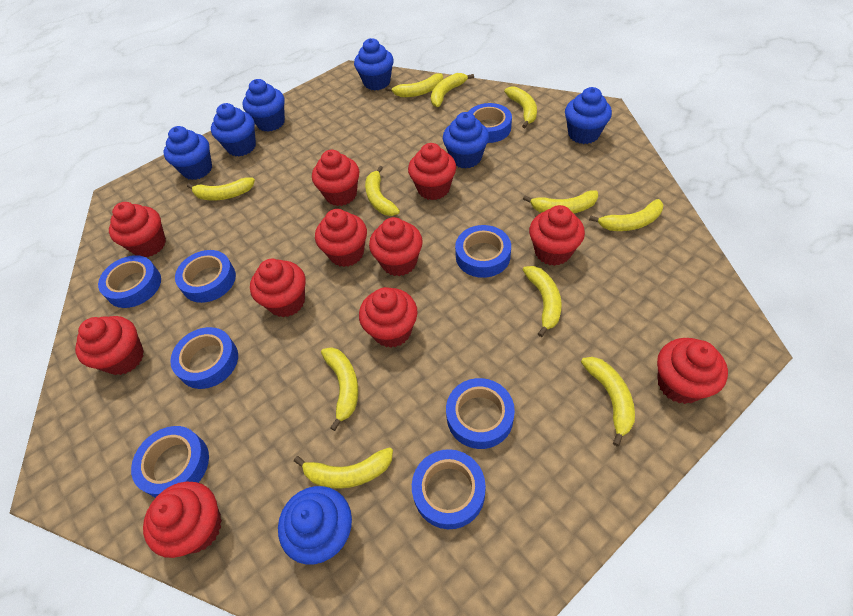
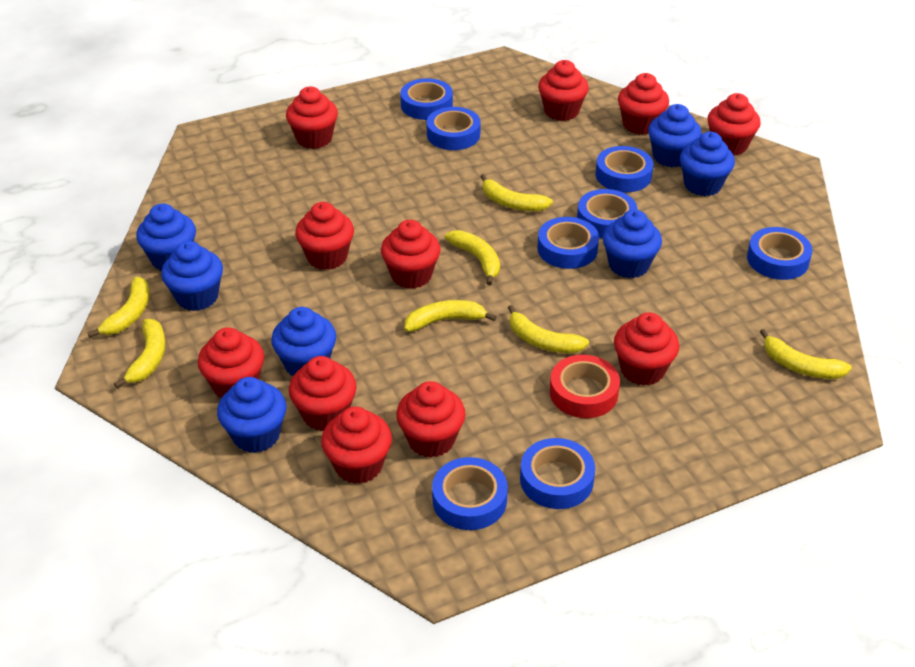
red tape: none = 0 -> [550,355,620,418] = 1
yellow banana: [187,177,255,200] [294,447,393,489] [321,347,358,431] [365,166,400,216] [385,73,443,97] [431,73,474,107] [504,87,537,128] [523,190,598,213] [523,266,562,337] [581,357,635,446] [589,199,664,231] = 11 -> [87,277,150,338] [114,319,165,388] [404,300,497,332] [445,230,500,286] [480,174,553,211] [508,305,589,353] [760,329,852,379] = 7

